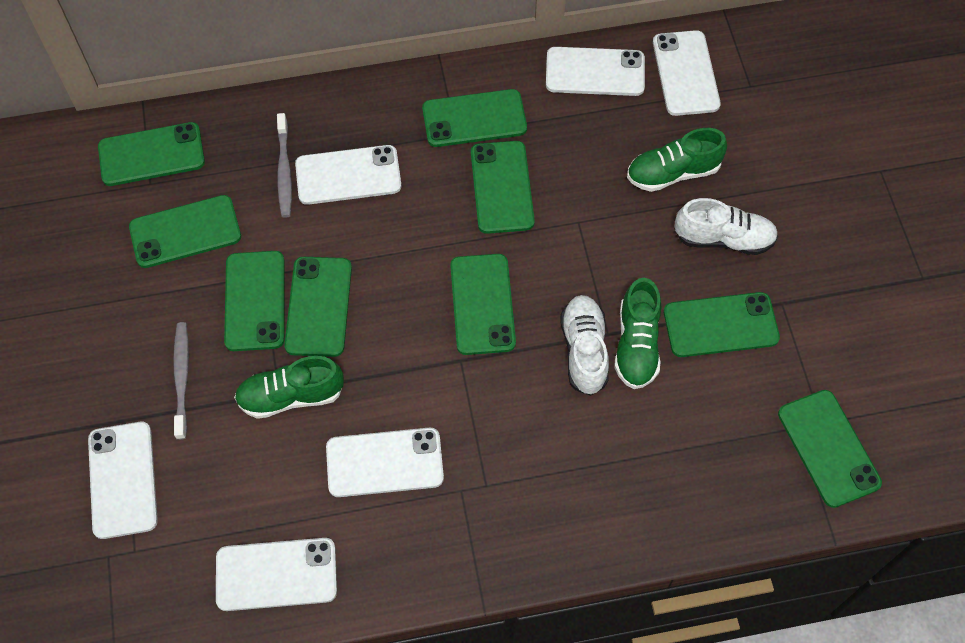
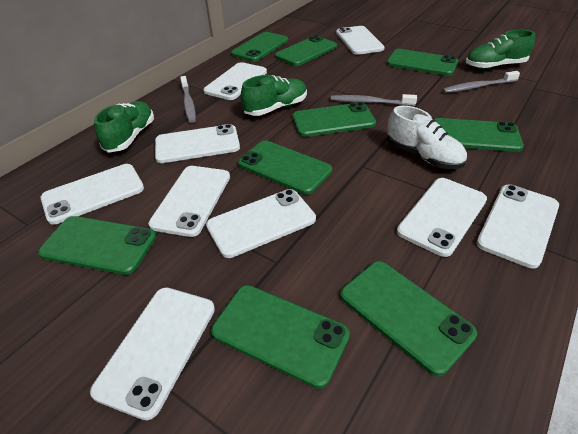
grey toothbrush: [173,322,189,440] [277,113,292,218] = 2 -> [180,76,196,123] [331,94,417,106] [442,71,520,93] = 3
white phone: [88,422,158,539] [216,538,337,611] [295,145,402,205] [326,427,444,497] [546,47,645,96] [653,30,721,116] = 6 -> [41,164,144,225] [90,287,215,420] [148,166,230,237] [155,124,240,163] [203,62,267,100] [206,189,316,258] [336,26,384,55] [397,178,487,257] [476,185,559,269] = 9
white shoe: [560,295,609,396] [675,198,778,255] = 2 -> [387,106,467,169] = 1

